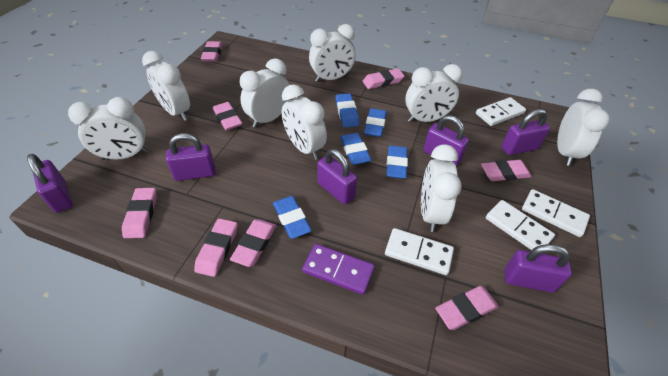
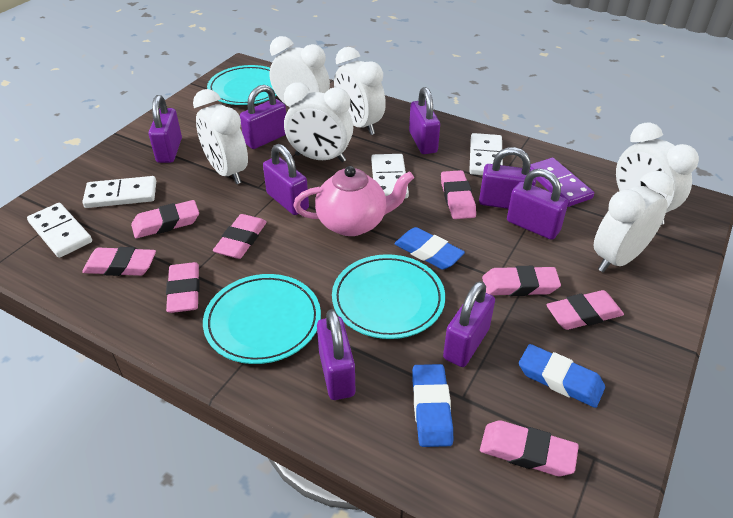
blue eraser: [273,196,312,239] [335,93,359,128] [340,133,372,165] [364,108,387,137] [386,146,408,179] = 5 -> [394,227,465,270] [412,364,453,447] [519,344,605,408] = 3
pink teapot: none = 0 -> [293,166,414,236] = 1
purple padlock: [27,154,73,213] [166,133,215,181] [317,149,357,205] [423,115,469,166] [501,109,550,155] [504,244,572,293] = 6 -> [149,95,182,163] [240,85,286,149] [263,144,309,215] [317,309,355,400] [409,87,440,154] [443,281,495,367] [479,147,536,209] [507,168,568,240] = 8
turquoise plate: none = 0 -> [203,274,321,364] [207,65,277,105] [332,254,445,339] = 3
white clock: [68,97,148,160] [142,51,190,121] [240,58,289,128] [282,84,327,160] [309,24,356,82] [405,64,463,122] [421,144,462,232] [557,89,610,166] = 8 -> [193,89,248,184] [270,36,330,107] [284,82,353,162] [334,47,386,135] [594,171,674,272] [616,122,699,225] = 6

